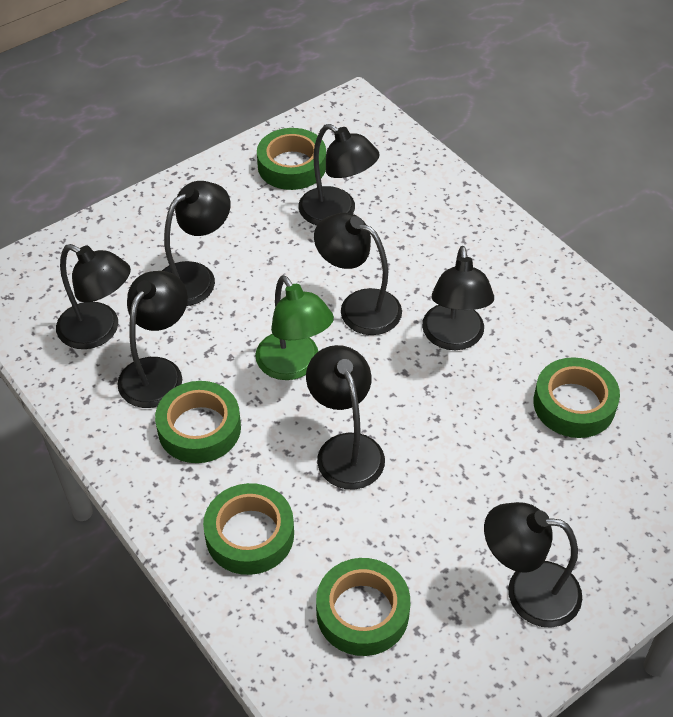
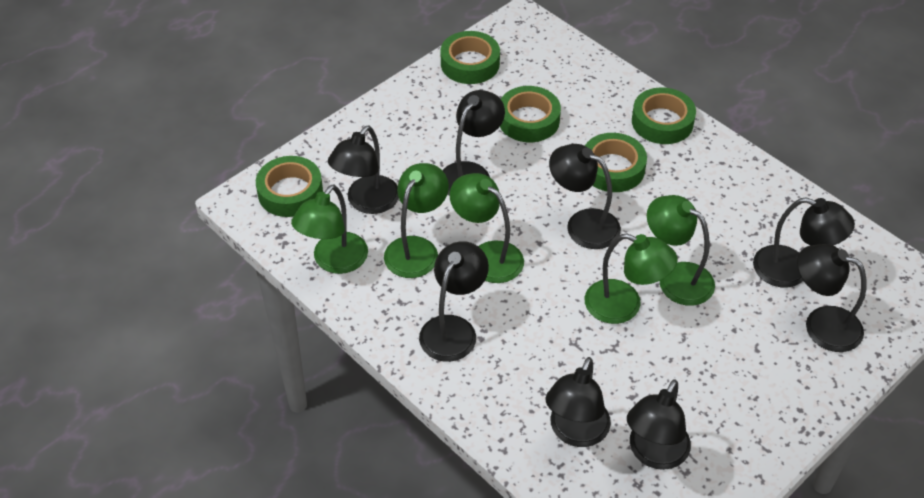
green lamp: [255,275,334,380] = 1 -> [291,185,368,274] [384,163,449,278] [450,173,524,283] [585,234,677,324] [647,195,715,306] = 5

